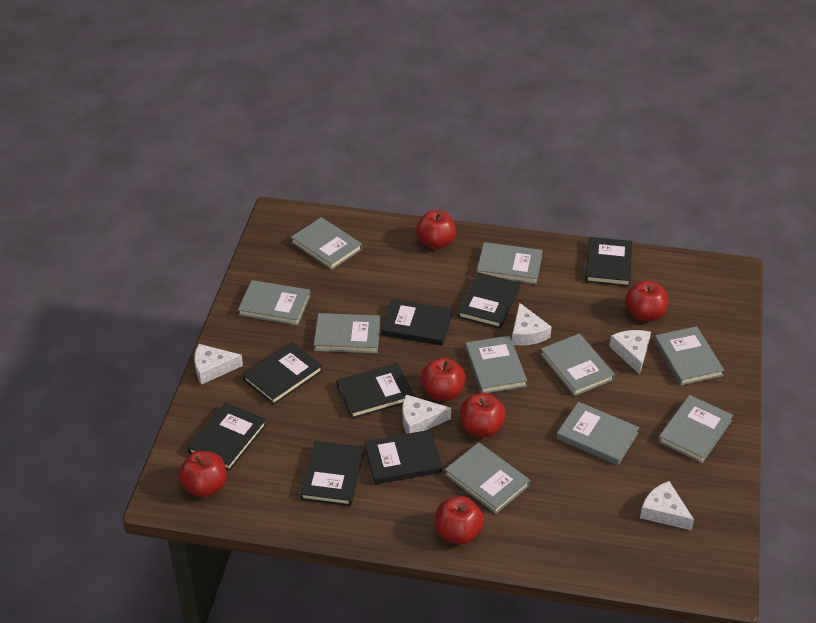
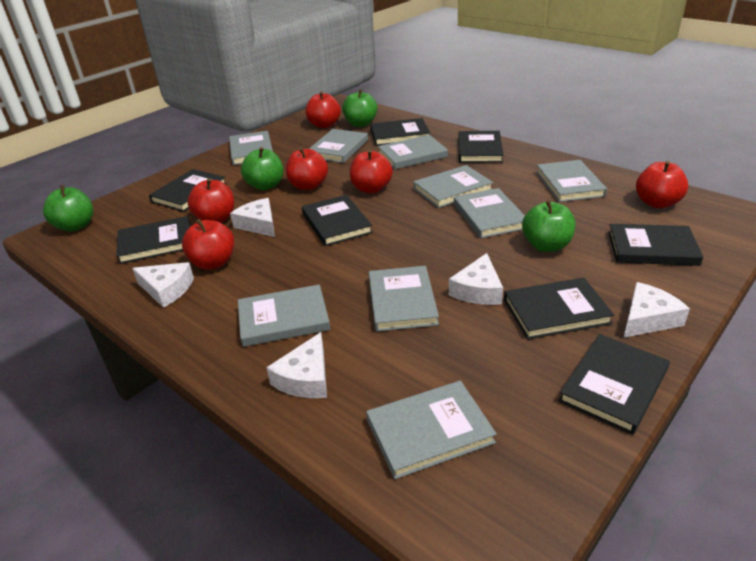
green apple: none = 0 -> [43,185,93,232] [241,147,283,190] [342,89,377,127] [522,200,575,252] = 4
grey book: [238,280,311,326] [291,217,362,270] [314,313,381,353] [445,442,530,514] [465,336,527,393] [477,242,543,284] [540,334,615,396] [556,402,639,465] [654,326,724,386] [658,395,733,463] = 10 -> [229,131,273,165] [238,285,330,347] [309,129,368,163] [366,381,497,479] [368,266,439,332] [378,135,448,169] [413,165,493,208] [454,188,525,238] [536,160,607,202] = 9

